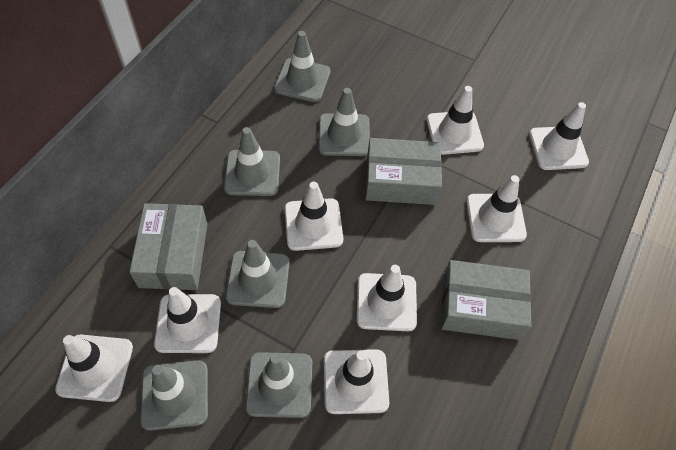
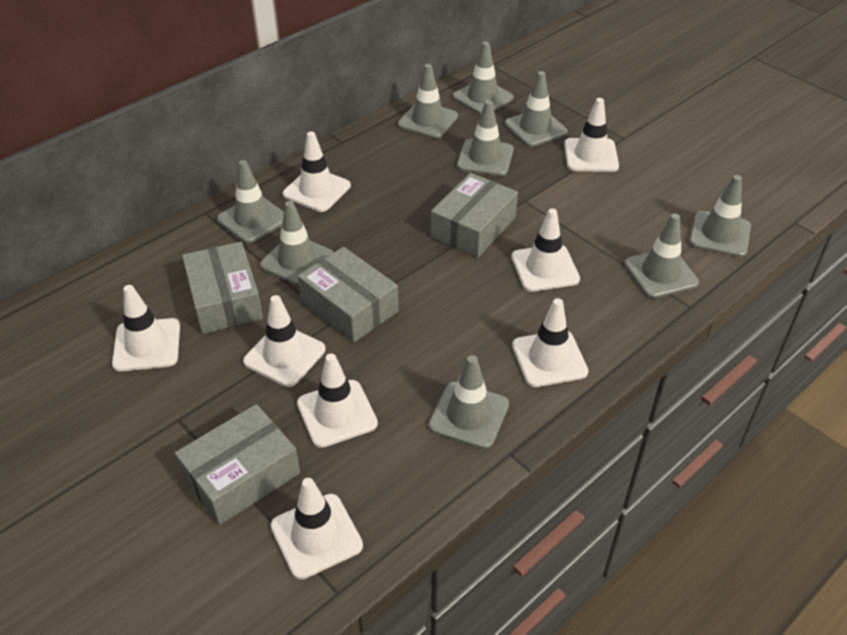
grey box: [129,203,208,290] [365,138,442,205] [441,260,531,340] = 3 -> [175,404,300,525] [182,242,263,334] [298,247,399,343] [431,173,518,258] = 4
grey traffic cone: [140,360,208,431] [224,127,280,196] [226,240,290,308] [245,352,312,418] [274,31,330,102] [319,88,370,156] = 6 -> [217,160,284,243] [260,201,334,286] [398,64,458,139] [428,355,509,449] [452,42,514,115] [457,100,514,176] [505,71,567,147] [624,214,699,298] [689,175,751,257] = 9

